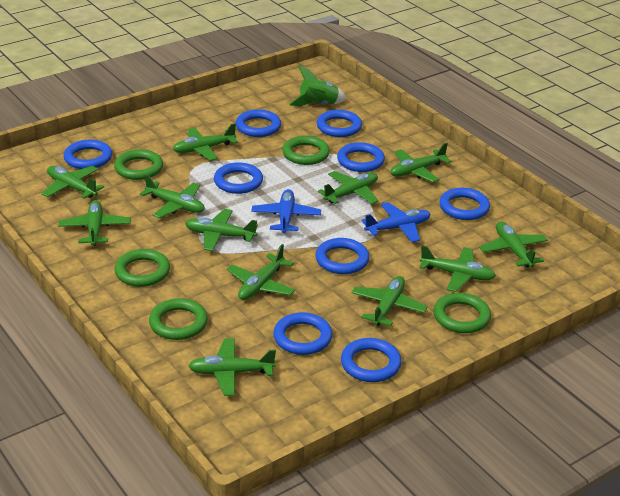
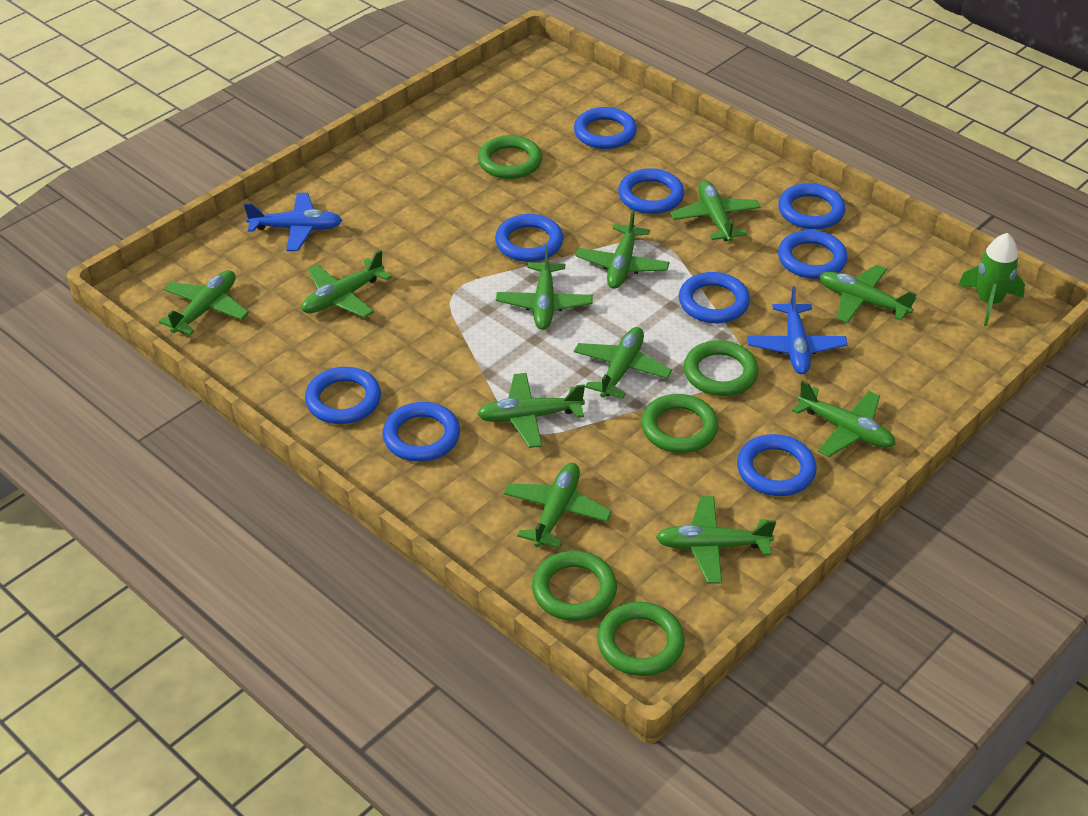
green plane: [41,166,104,199] [58,200,131,246] [140,174,205,218] [173,123,238,161] [185,209,258,251] [189,338,276,396] [227,244,295,300] [318,171,379,204] [352,276,427,326] [391,143,452,182] [419,245,496,292] [479,222,548,268] = 12 -> [159,270,249,335] [302,250,391,318] [477,373,585,448] [496,246,593,330] [504,463,612,548] [574,327,672,398] [575,209,670,289] [656,496,776,584] [670,180,760,242] [792,380,895,457] [820,265,916,323] = 11

